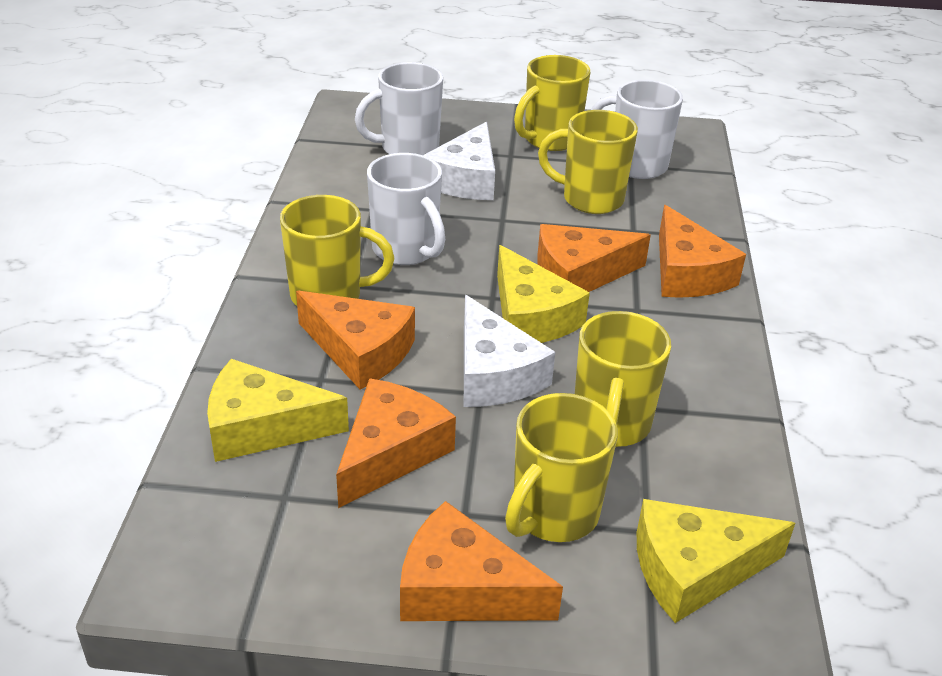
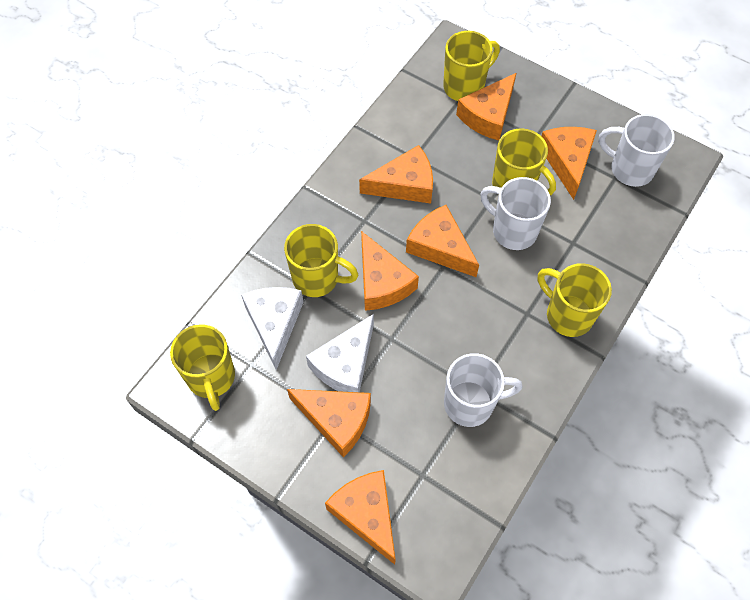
orange cheese: [296,290,415,389] [336,378,456,508] [400,501,563,621] [537,224,651,292] [659,205,746,298] = 5 -> [287,389,371,457] [325,470,396,565] [359,145,433,204] [361,231,419,311] [406,205,479,277] [456,73,516,140] [542,127,597,200] = 7
yellow cheese: [207,359,349,462] [497,245,590,343] [637,499,795,623] = 3 -> none = 0

